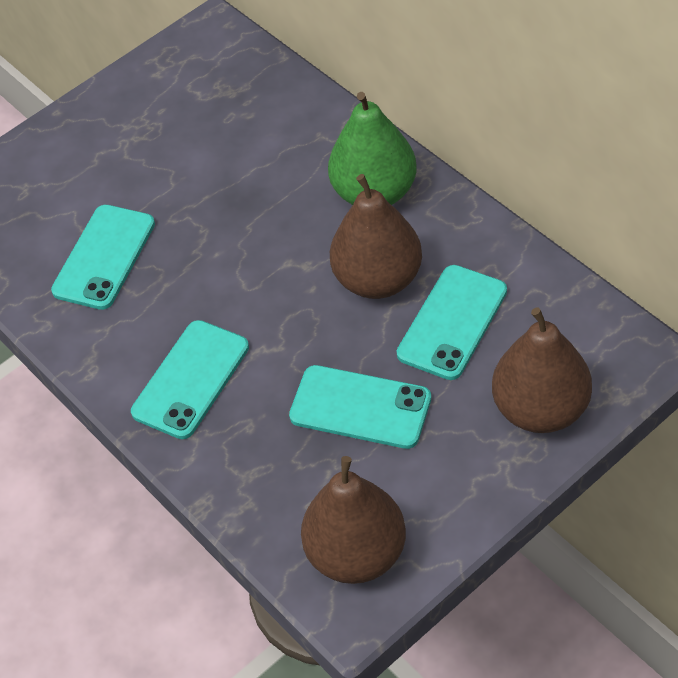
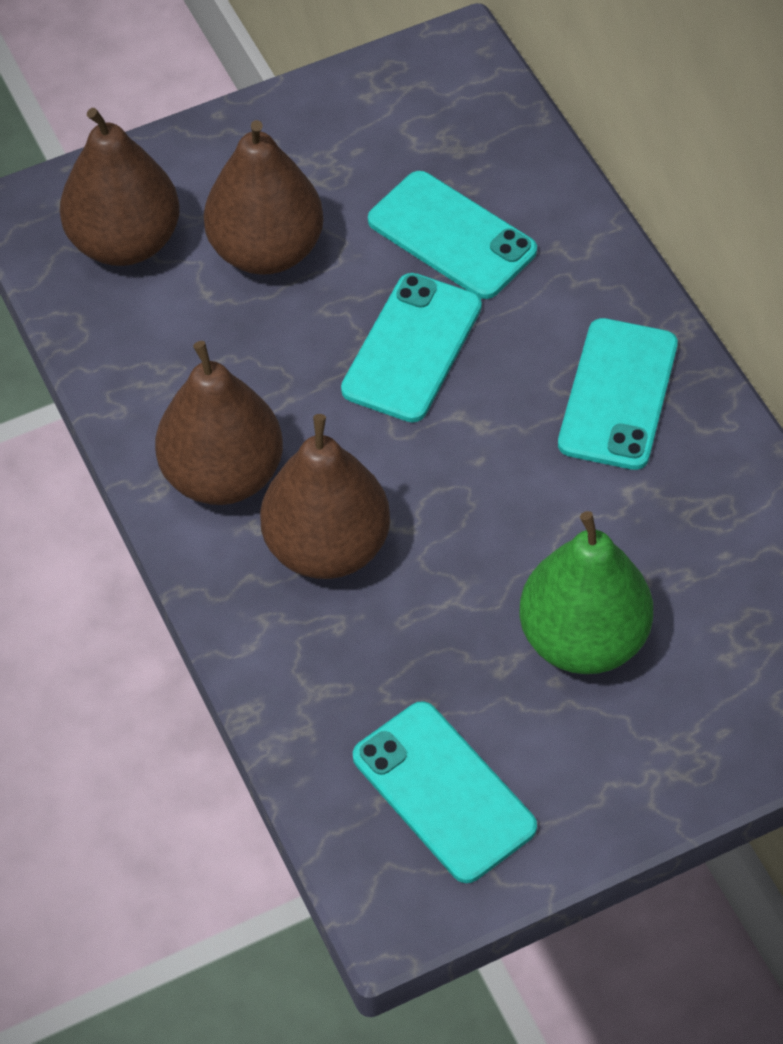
brown pear: [301,456,406,584] [330,174,422,299] [492,308,592,433] = 3 -> [60,108,179,266] [155,341,283,505] [204,120,324,275] [260,414,390,579] = 4

